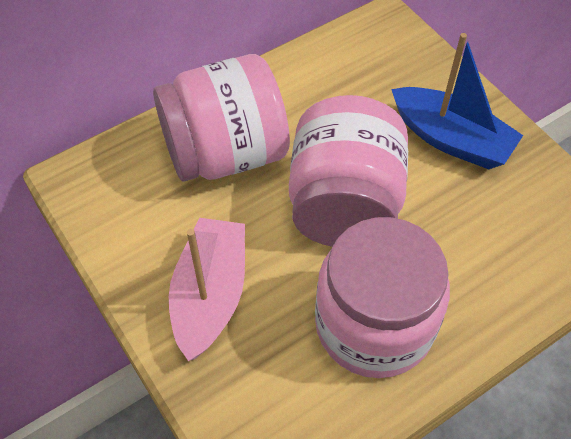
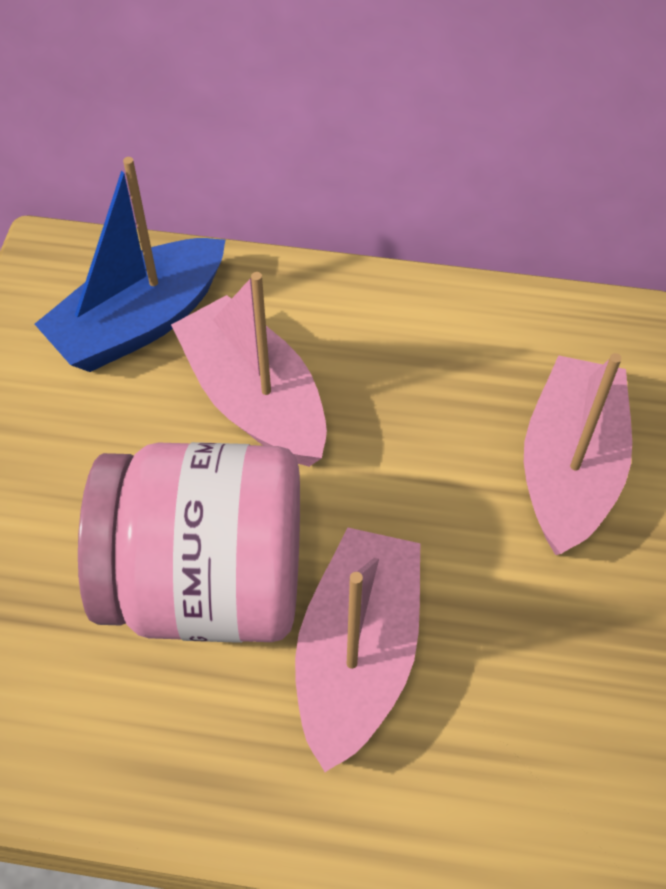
pink boat: [169,218,245,361] = 1 -> [171,272,327,467] [295,528,421,772] [524,353,632,555] = 3
pink jar: [153,54,290,182] [289,95,408,247] [315,217,450,378] = 3 -> [78,442,300,643] = 1

